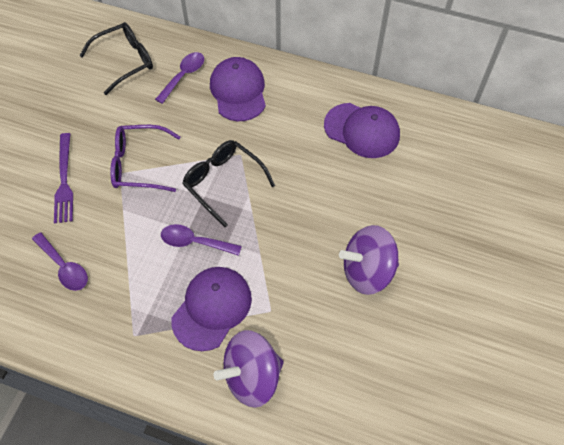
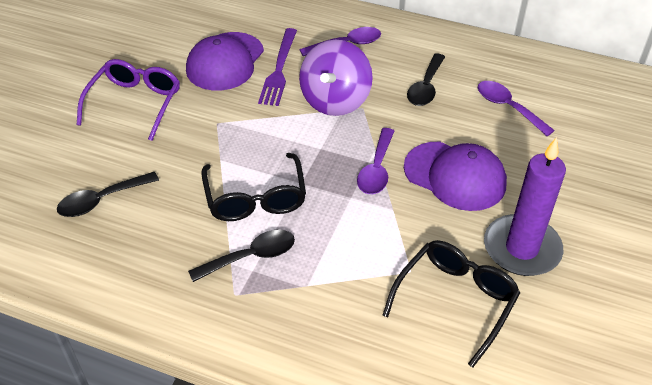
black spoon: none = 0 -> [57,172,159,217] [188,230,295,282] [407,53,445,106] = 3
purple candle: none = 0 -> [484,137,566,276] = 1
purple cap: [171,267,252,351] [210,57,266,121] [324,103,400,158] = 3 -> [186,32,264,91] [404,142,507,211] = 2
purple spinning top: [213,330,284,408] [339,225,399,295] = 2 -> [299,40,373,116] = 1

